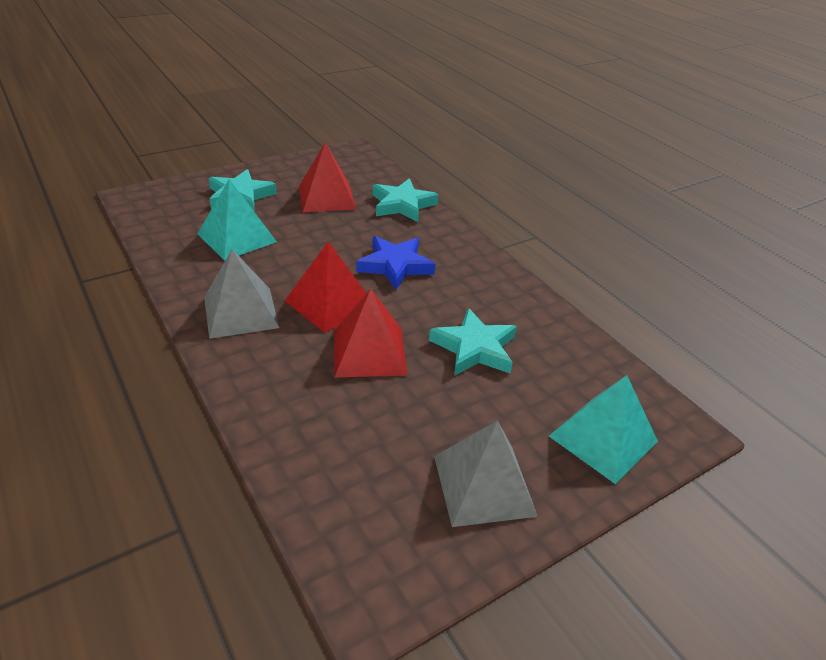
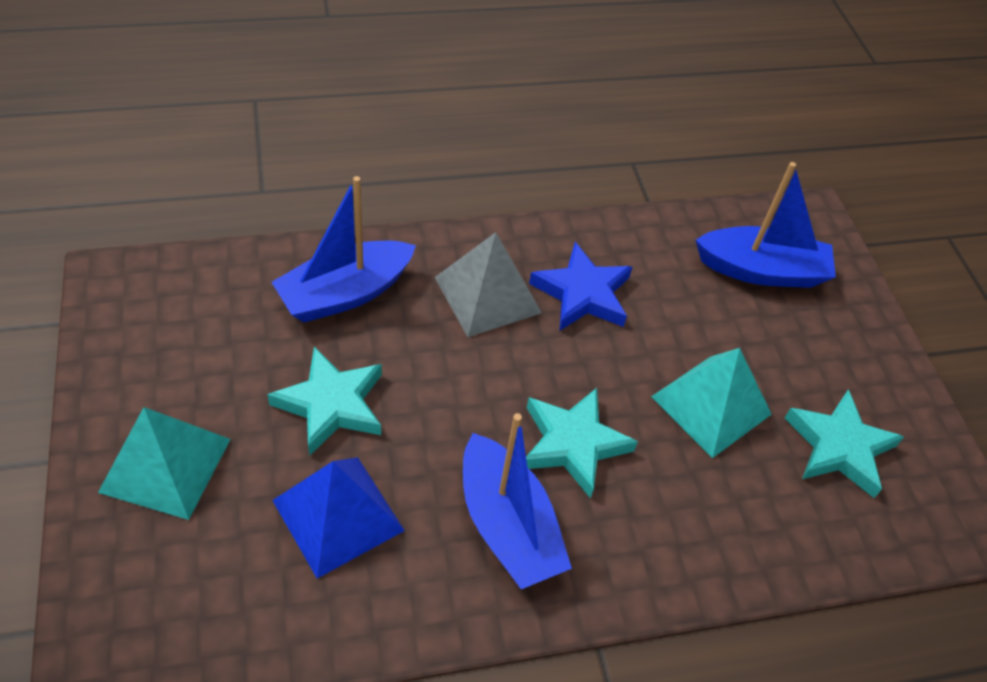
blue boat: none = 0 -> [272,176,416,323] [463,413,572,589] [696,162,836,288] = 3
blue pyramid: none = 0 -> [272,457,405,579] = 1
grey pyramid: [204,249,279,339] [434,420,538,527] = 2 -> [435,232,542,337] = 1
red pyramid: [285,241,366,333] [299,142,356,212] [334,289,407,377] = 3 -> none = 0

